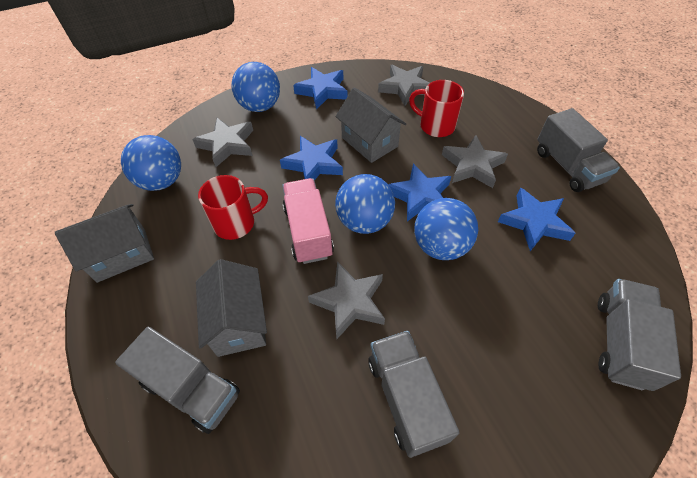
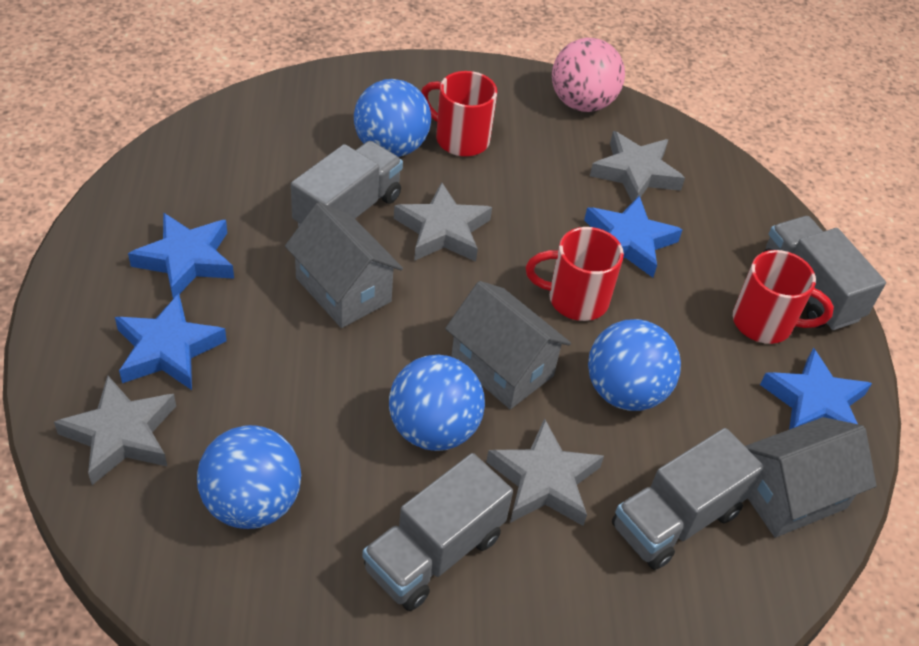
pink ball: none = 0 -> [552,38,625,112] = 1
pink truck: [282,178,334,264] = 1 -> none = 0
red mug: [198,175,268,240] [409,80,464,137] = 2 -> [421,71,497,157] [526,227,624,321] [733,250,834,344] = 3

